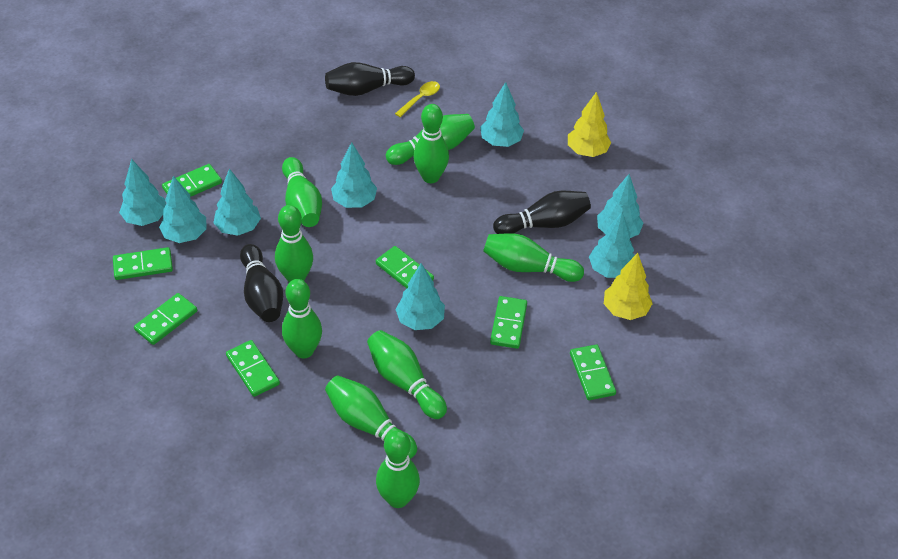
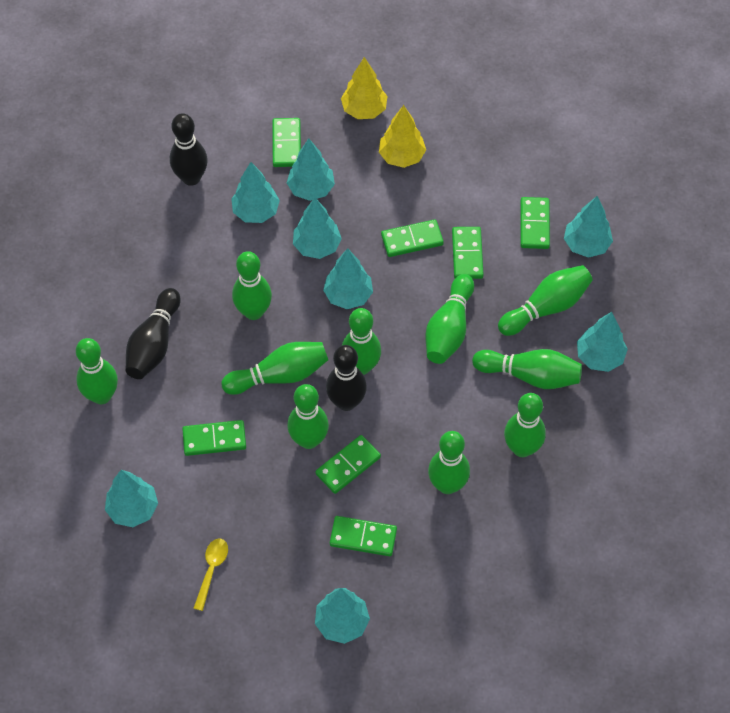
green bowling pin: [275,205,313,282] [282,157,322,227] [282,279,322,359] [325,375,417,459] [367,330,447,419] [376,430,420,508] [386,114,475,165] [413,104,449,183] [483,234,584,282] = 9 -> [76,338,118,404] [221,342,328,395] [232,251,272,320] [288,384,329,449] [342,308,381,375] [425,274,474,364] [428,431,470,494] [472,349,582,389] [498,265,593,336] [504,393,546,457] = 10

